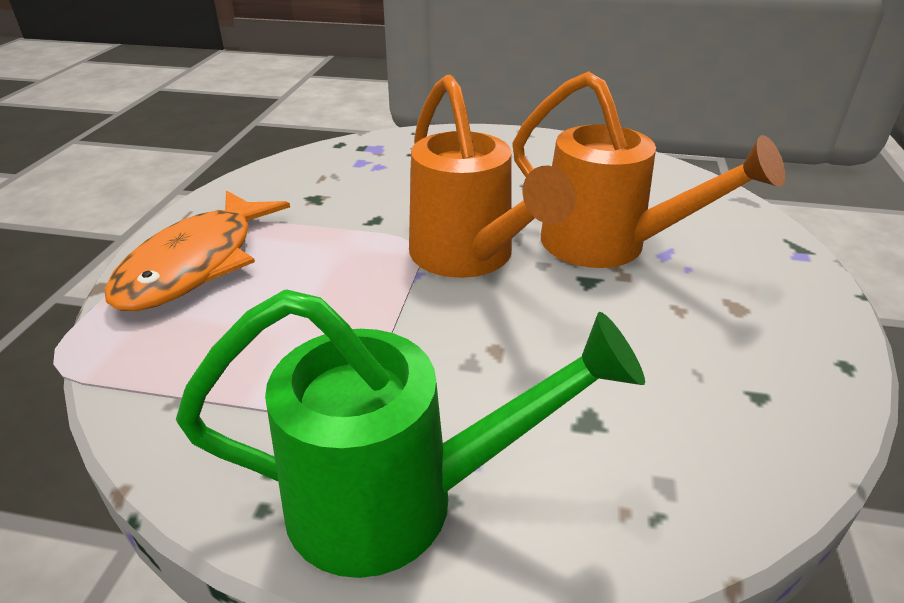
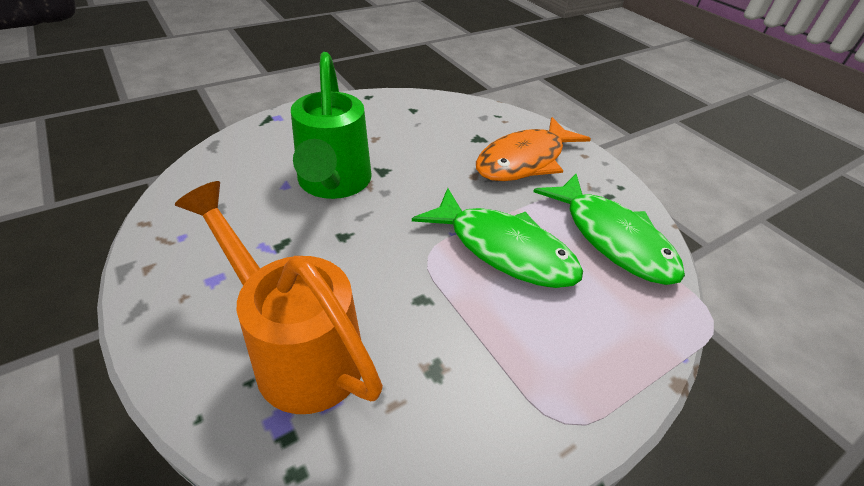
green fish: none = 0 -> [412,188,583,288] [533,174,685,285] = 2
orange watering can: [409,75,576,278] [512,71,785,268] = 2 -> [175,181,383,414] = 1

